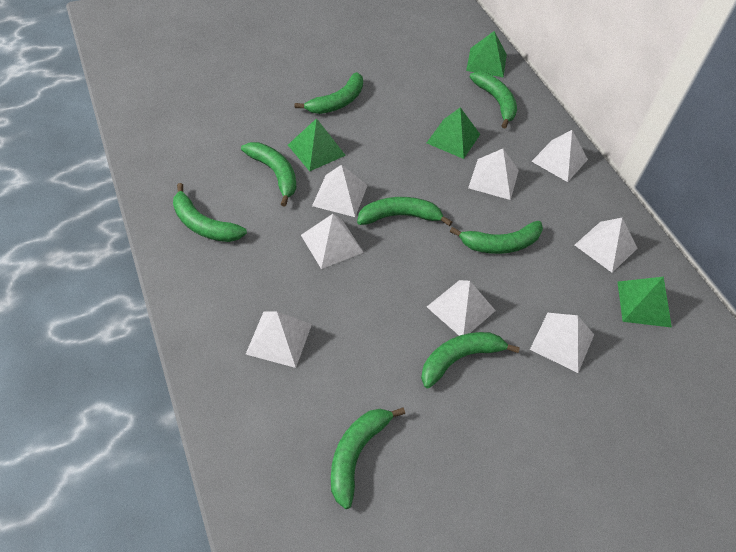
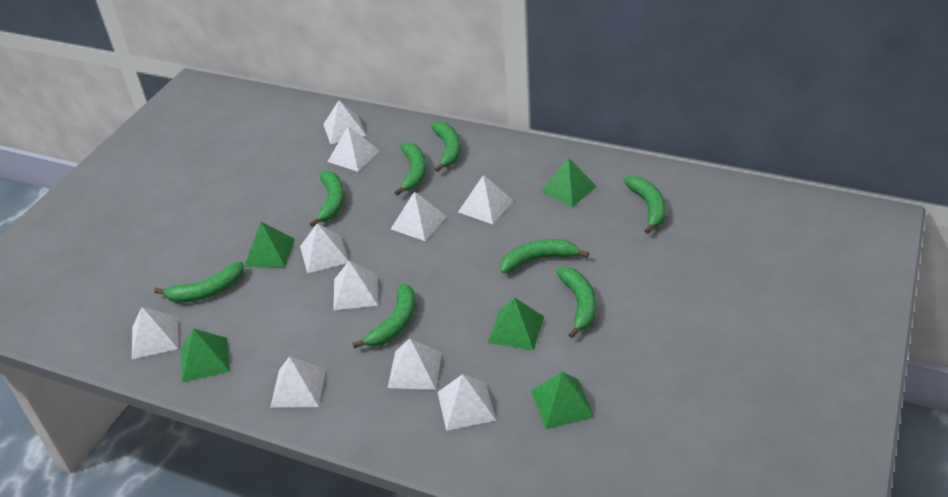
green pyramid: [288,118,346,171] [427,107,480,159] [466,31,507,78] [617,277,672,328] = 4 -> [181,328,230,382] [244,222,295,268] [488,297,544,351] [531,372,594,429] [540,157,597,207] = 5
white pyramid: [246,312,312,368] [301,214,364,269] [312,164,368,217] [427,280,496,336] [468,149,519,200] [530,313,594,373] [531,130,588,182] [575,218,638,273] = 8 -> [132,307,178,359] [270,357,326,408] [300,223,349,274] [323,100,366,144] [328,126,380,172] [333,261,378,310] [388,338,442,390] [391,191,447,241] [438,374,496,431] [458,175,513,224] = 10

